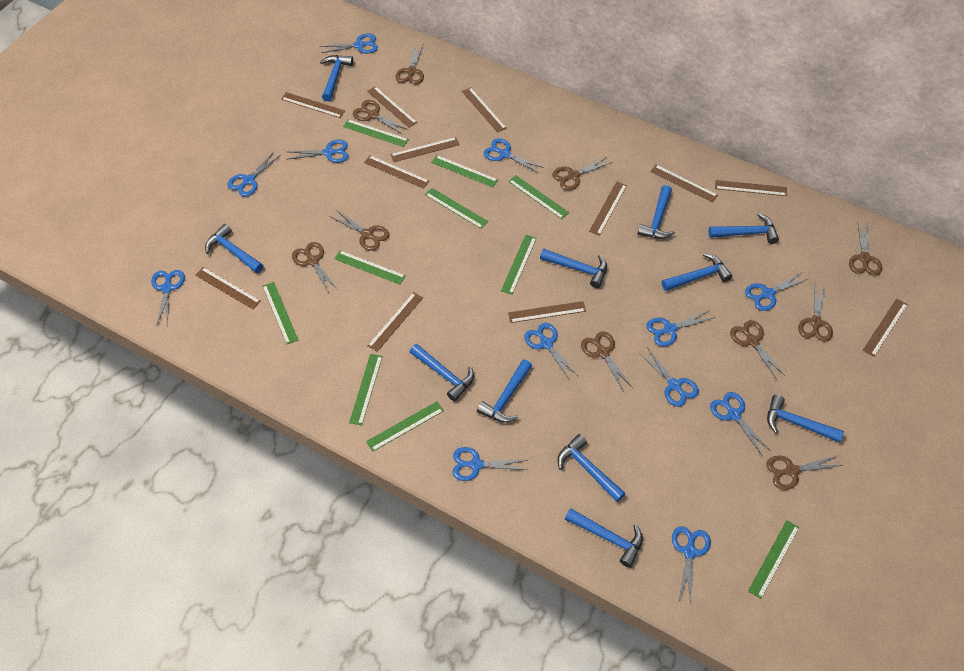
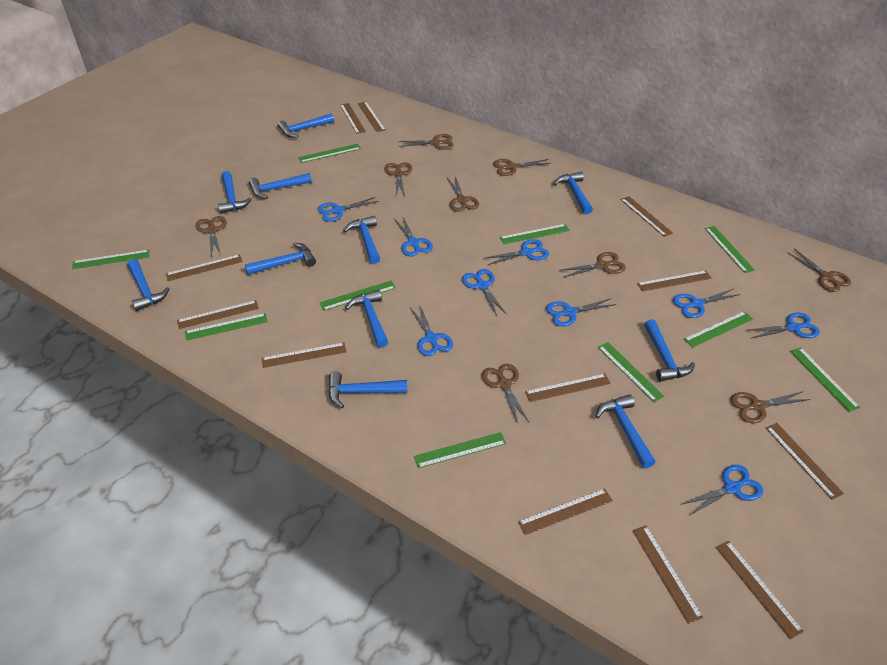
blue scissors: [151,270,185,327] [228,152,281,197] [286,140,349,163] [320,33,378,53] [453,447,528,481] [484,138,544,173] [524,323,578,380] [639,347,699,407] [646,310,715,346] [672,526,711,602] [710,392,771,455] [745,272,809,311] = 12 -> [317,197,379,222] [394,215,433,256] [410,303,453,356] [462,269,507,316] [485,239,549,265] [546,298,616,326] [673,289,740,318] [682,465,763,515] [748,312,820,338] = 9
brown scissors: [292,242,338,293] [330,210,390,251] [353,100,408,134] [396,43,424,84] [552,156,613,190] [581,331,633,392] [730,320,785,380] [766,456,843,490] [798,285,833,342] [849,224,882,276] = 10 -> [195,216,227,255] [384,162,412,197] [398,134,454,150] [447,176,479,212] [482,364,530,423] [493,159,551,176] [559,252,626,277] [730,391,810,423] [787,248,851,292] = 9

